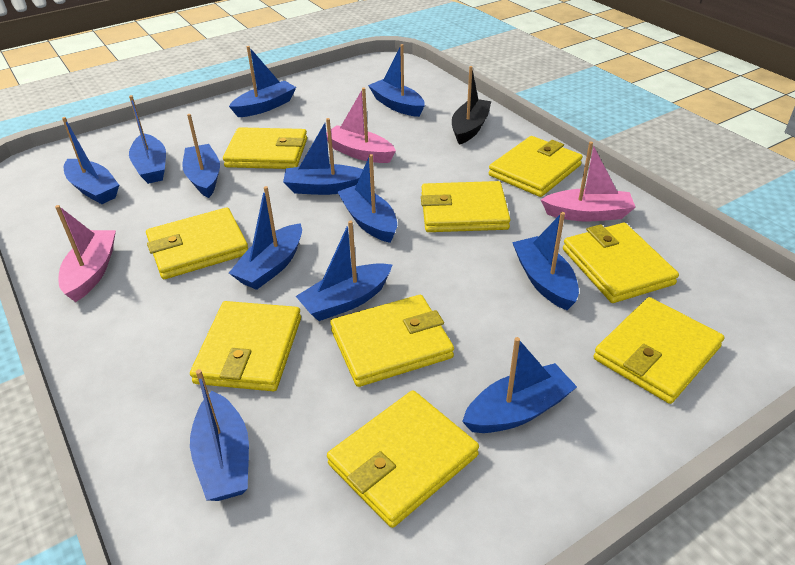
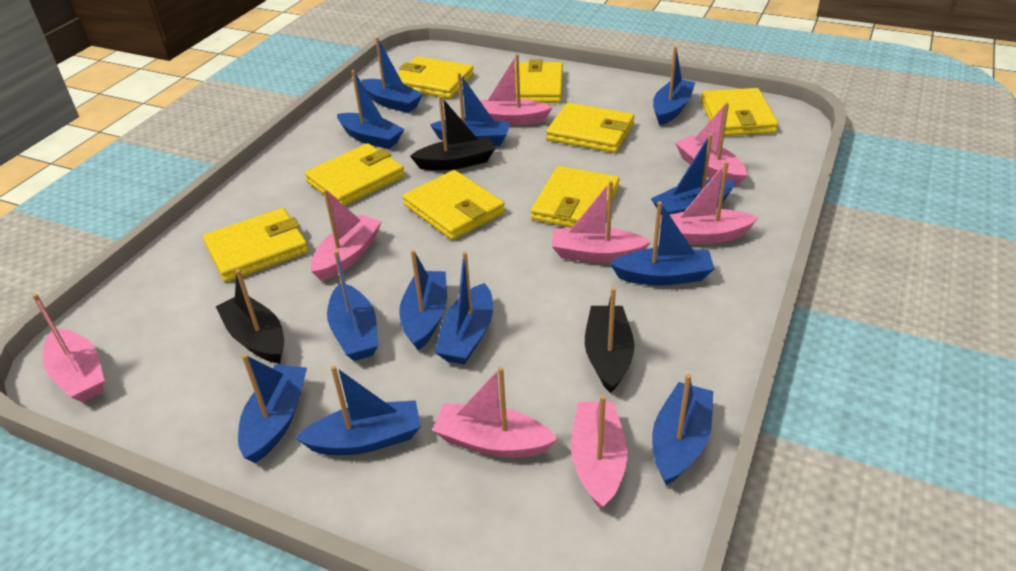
black boat: [452,66,491,145] = 1 -> [216,269,284,364] [410,96,495,171] [585,287,634,393] = 3
pink boat: [55,205,116,302] [326,88,396,163] [541,142,636,222] = 3 -> [32,293,105,402] [310,189,382,281] [432,367,557,457] [480,54,553,126] [551,181,651,263] [571,395,628,510] [661,161,759,244] [675,103,747,186] = 8
yellow wallet: [146,207,248,279] [190,301,301,391] [223,127,307,169] [327,390,479,528] [330,295,454,387] [421,181,511,232] [489,136,583,197] [563,223,679,303] [593,297,724,404] = 9 -> [203,208,309,282] [305,143,405,206] [398,56,474,99] [403,170,505,240] [509,59,563,103] [531,166,620,228] [546,103,634,153] [701,88,778,136] = 8

